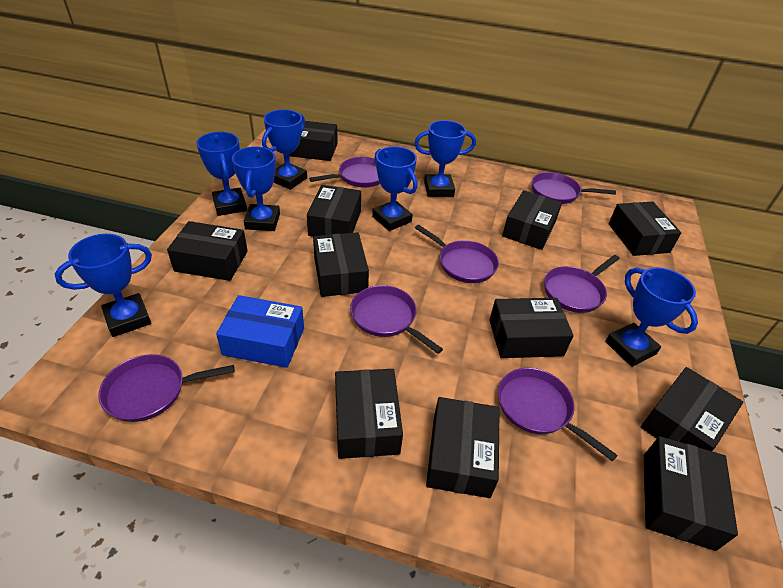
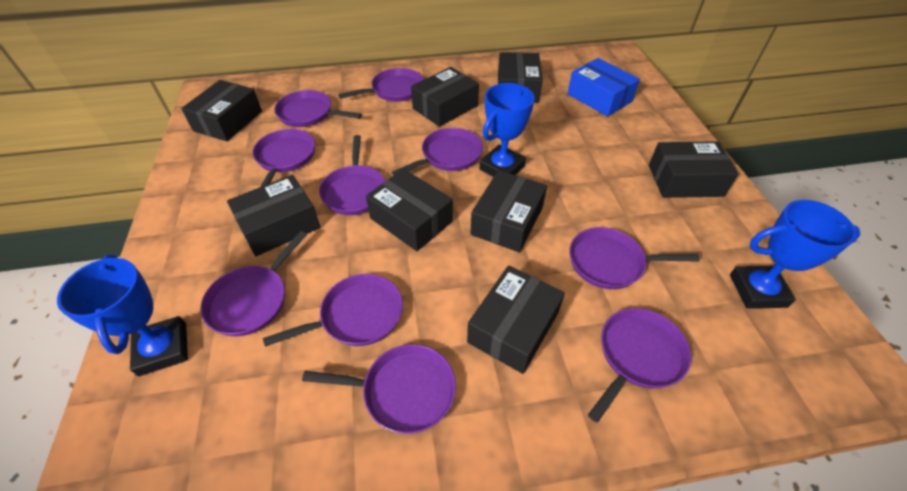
black box: [167,221,248,281] [289,121,338,161] [307,185,361,237] [313,232,369,297] [335,369,403,459] [426,397,500,498] [489,298,574,358] [502,190,562,250] [609,202,681,256] [641,367,743,451] [644,436,738,551] = 11 -> [181,80,262,141] [227,175,320,256] [366,169,453,251] [411,67,479,127] [467,265,565,374] [470,170,547,252] [498,52,543,103] [649,141,739,198] = 8
blue trophy: [55,234,152,337] [196,132,247,216] [232,146,280,231] [262,109,307,190] [372,146,418,231] [414,120,476,197] [605,267,698,367] = 7 -> [57,255,188,376] [479,83,534,177] [730,200,860,309] = 3
purple pan: [98,354,235,422] [309,157,380,187] [350,285,443,354] [415,224,499,283] [498,368,618,462] [531,172,616,204] [544,255,620,313] = 7 -> [200,231,307,336] [252,129,315,187] [263,274,403,347] [274,90,362,127] [302,344,456,434] [319,135,385,215] [338,68,424,102] [392,128,483,175] [569,227,700,289] [588,308,691,423] = 10

